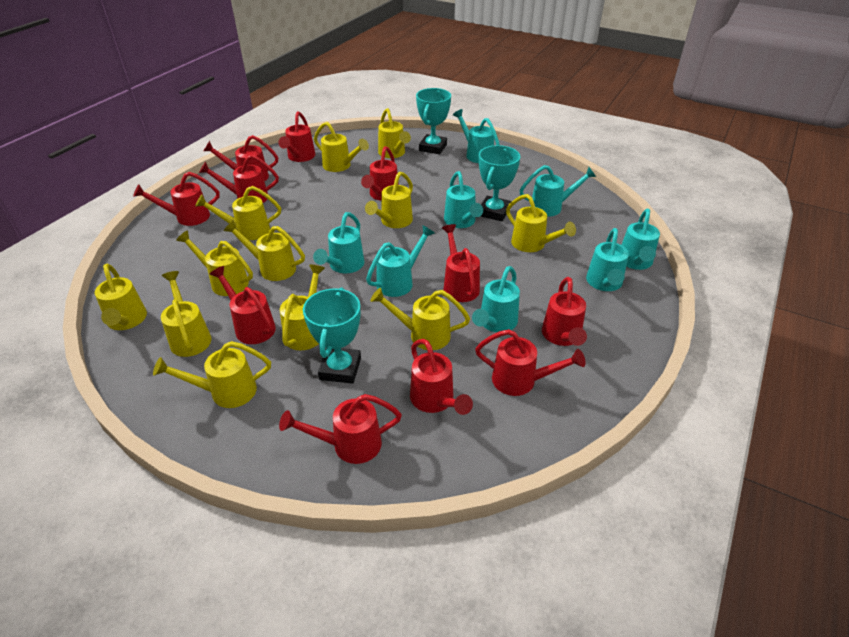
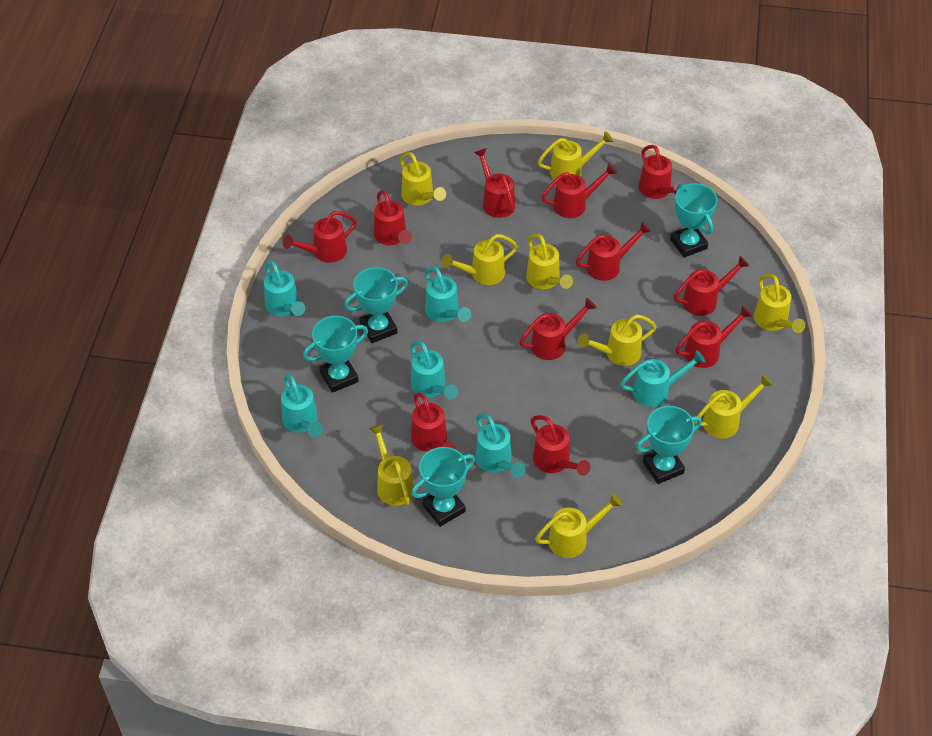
turquoise trophy: [303,287,361,384] [416,88,451,154] [479,145,520,221] = 3 -> [303,316,368,393] [344,267,408,343] [411,447,475,527] [636,406,702,484] [670,183,717,258] = 5
turquoise watering can: [313,212,364,273] [366,225,435,297] [444,171,483,228] [453,109,500,163] [472,266,520,332] [519,165,596,217] [586,228,629,291] [622,209,660,270] = 8 -> [264,261,305,316] [281,374,323,437] [410,340,458,399] [425,266,471,322] [475,413,526,478] [620,350,706,407] = 6
yellow watering can: [95,263,147,330] [153,341,271,408] [161,271,211,357] [176,230,253,296] [195,186,281,240] [224,220,305,281] [280,264,325,351] [314,122,369,172] [365,172,413,228] [370,288,470,350] [378,108,411,158] [506,194,576,252] = 12 -> [369,424,414,506] [400,152,446,206] [442,234,518,285] [526,234,573,289] [535,493,622,558] [538,131,613,180] [578,315,657,366] [694,374,773,439] [754,274,805,333] = 9

